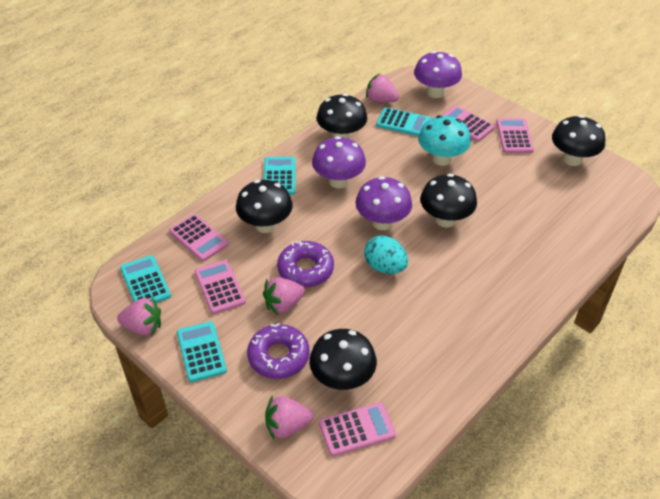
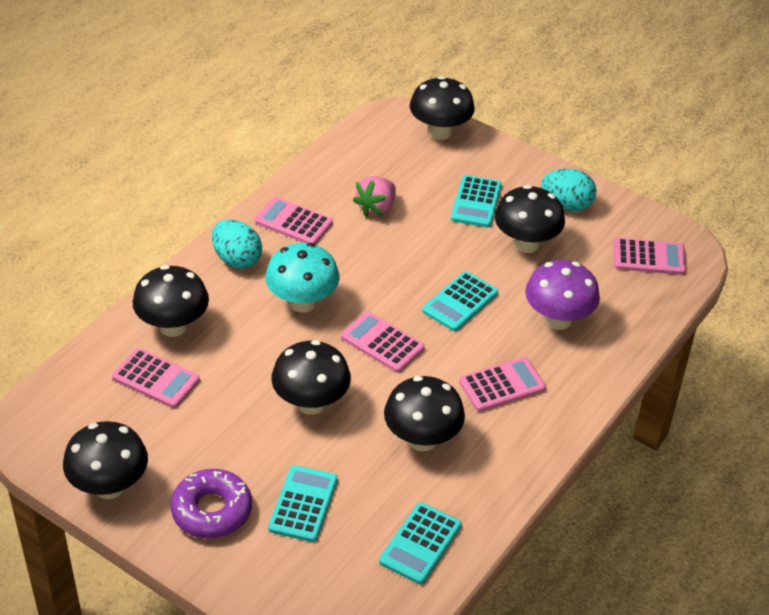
black mushroom: [236,180,293,233] [309,329,377,390] [317,94,367,139] [420,174,477,228] [552,115,605,166] = 5 -> [63,421,148,499] [133,265,209,337] [272,340,351,415] [384,376,465,451] [410,76,475,140] [495,185,565,253] = 6
pink strawberry: [117,297,161,336] [263,277,305,315] [265,395,313,439] [366,74,399,103] = 4 -> [353,176,396,217] = 1
purple donut: [247,323,309,379] [277,241,334,287] = 2 -> [171,469,252,539] = 1
purple mushroom: [312,136,366,188] [355,176,412,230] [414,51,462,98] = 3 -> [525,260,600,330] = 1
turquoise egg: [364,235,408,274] = 1 -> [212,220,262,269] [541,169,596,211] = 2

